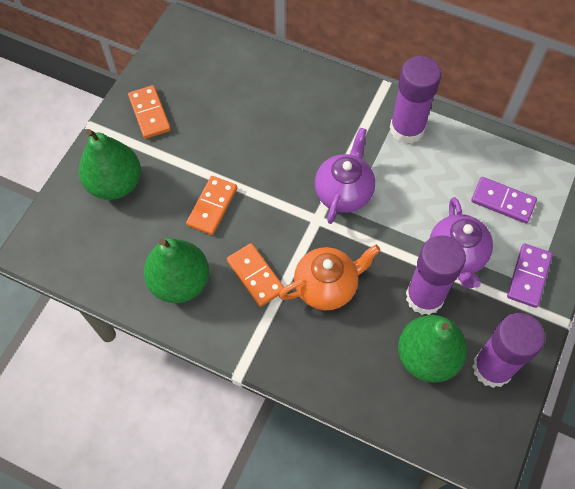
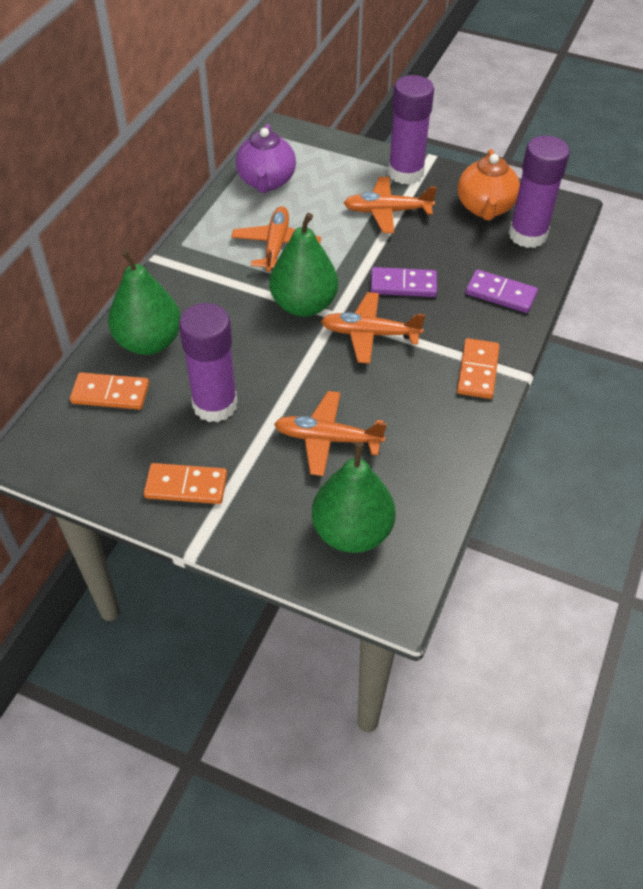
orange plane: none = 0 -> [231,206,321,272] [274,391,387,476] [321,292,425,364] [344,177,437,233] = 4
purple teapot: [315,128,375,224] [430,197,493,288] = 2 -> [236,124,296,193] = 1

